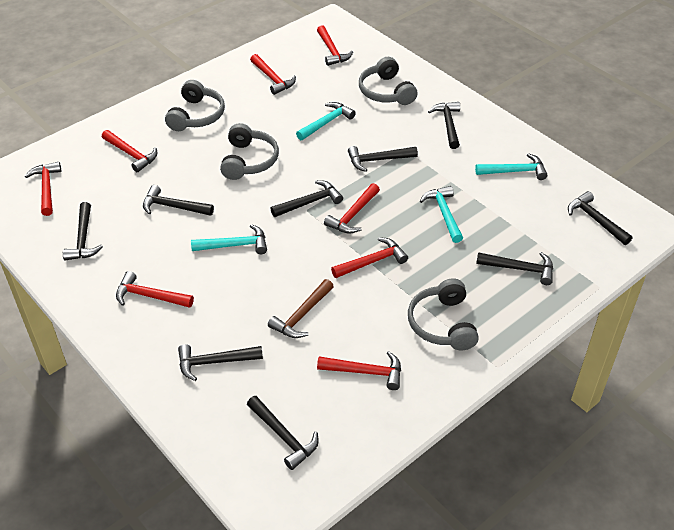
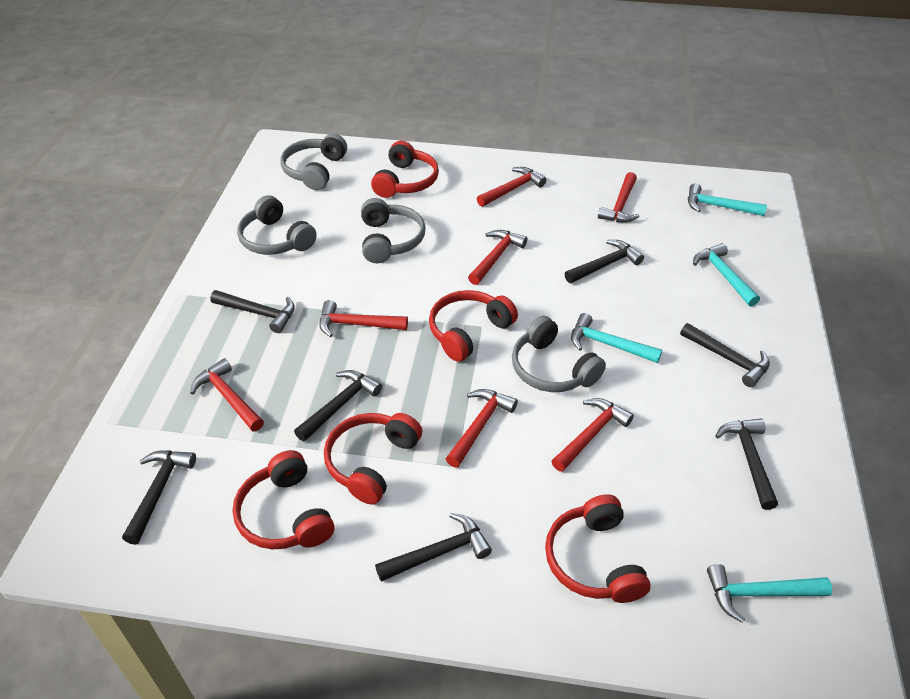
black hammer: [63,202,103,261] [143,185,214,216] [178,344,263,381] [247,396,319,470] [270,180,343,217] [348,146,418,172] [428,102,460,149] [476,252,553,285] [568,191,632,245] = 9 -> [122,450,196,545] [210,290,295,333] [294,370,382,441] [375,513,492,582] [565,240,644,283] [680,323,770,387] [715,418,778,510] = 7
brown hammer: [268,279,334,338] = 1 -> none = 0
red hammer: [25,162,61,216] [102,130,157,172] [116,271,194,308] [250,54,296,95] [317,25,353,66] [317,351,401,390] [324,183,380,233] [331,237,408,278] = 8 -> [190,358,264,431] [319,300,408,337] [446,389,518,468] [468,230,527,285] [477,167,546,207] [552,398,634,472] [598,172,639,222] = 7
red headphones: none = 0 -> [233,450,335,550] [324,413,422,504] [371,141,439,198] [429,290,518,362] [545,494,651,603] = 5

